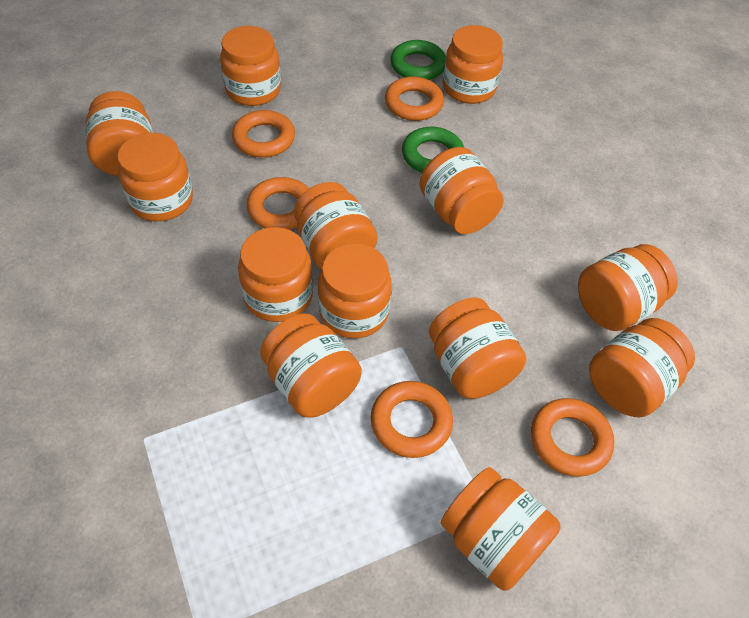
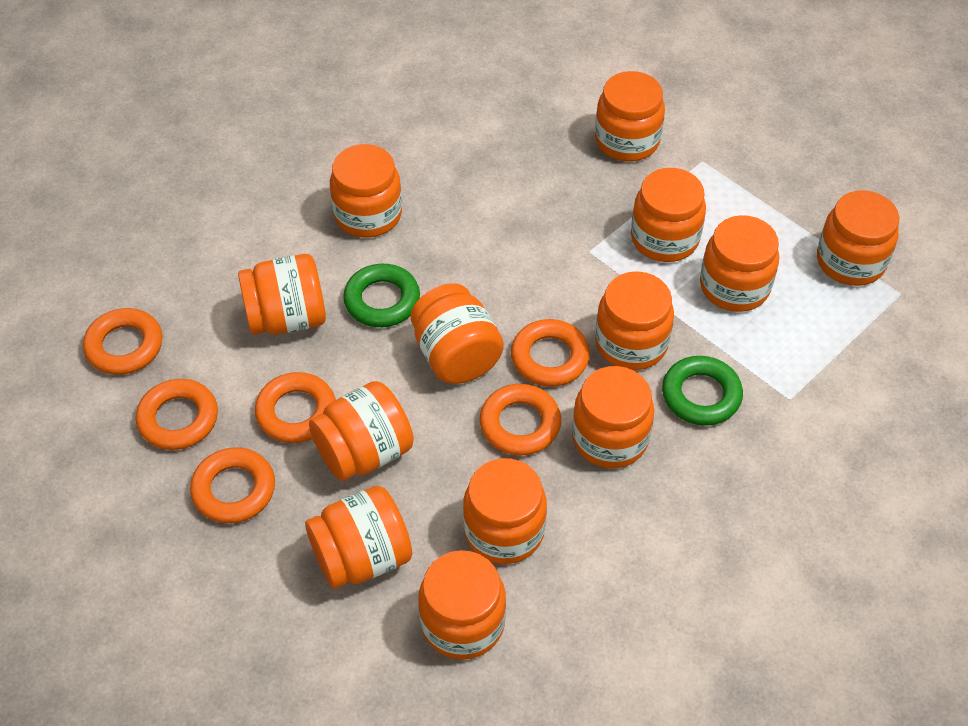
orange ring: [232,110,295,158] [247,177,309,230] [371,381,453,458] [385,76,444,121] [531,398,615,477] = 5 -> [83,308,163,375] [136,379,218,450] [190,447,275,523] [255,372,336,443] [480,384,561,455] [511,319,590,387] = 6

